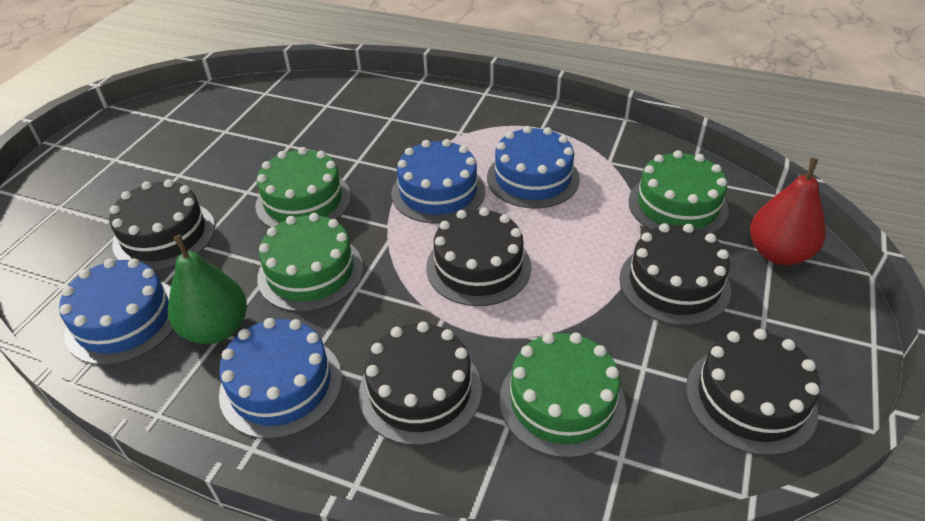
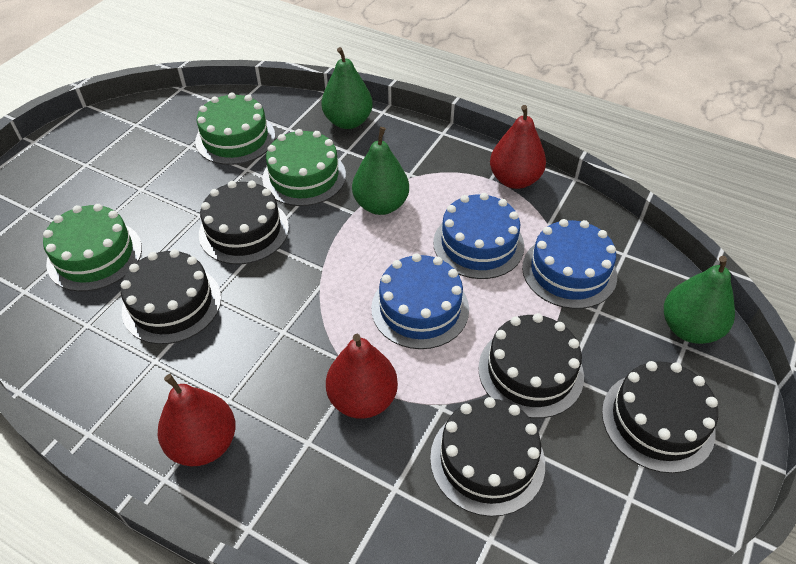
blue cake: [59,259,174,365] [219,318,342,439] [391,139,485,224] [487,126,580,208] = 4 -> [371,253,469,349] [433,193,524,279] [522,219,617,309] = 3
green cake: [255,147,351,228] [257,213,363,312] [500,333,626,458] [629,150,729,234] = 4 -> [43,204,142,292] [195,92,275,165] [262,129,346,206] = 3
green pear: [168,235,247,344] = 1 -> [321,47,373,129] [352,127,409,215] [664,256,735,344] = 3
red pear: [750,158,826,265] = 1 -> [158,374,236,466] [326,334,398,419] [490,105,546,189] = 3

